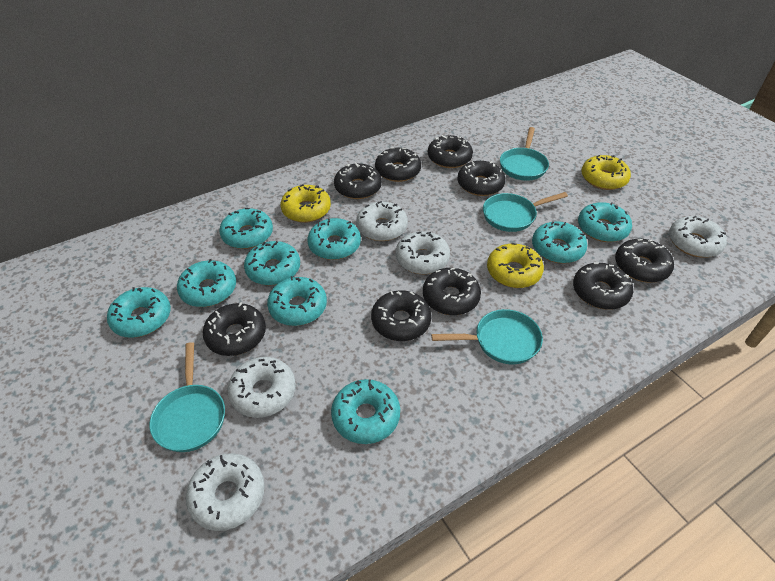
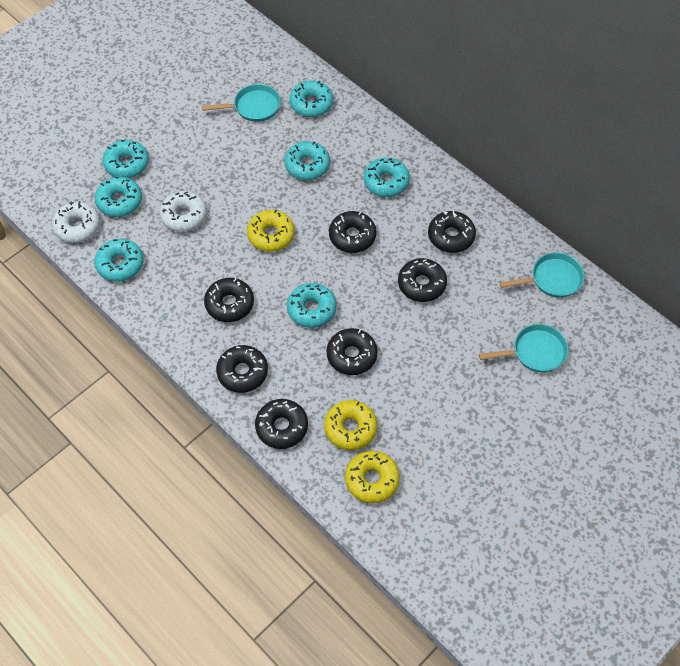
black donut: [203,302,266,356] [334,162,382,199] [371,291,431,341] [375,147,421,182] [423,268,481,315] [428,135,473,168] [457,161,506,196] [573,262,633,310] [615,239,674,283] = 9 -> [204,278,254,322] [216,345,268,393] [255,399,308,449] [327,328,378,375] [329,211,377,253] [398,258,447,302] [428,211,476,253] = 7
turquoise donut: [107,287,171,338] [177,259,236,307] [219,208,273,249] [244,241,300,286] [267,276,327,326] [307,218,361,260] [331,379,400,444] [532,221,587,264] [578,202,632,242] = 9 -> [94,239,144,282] [95,177,142,217] [102,140,149,178] [284,141,330,180] [287,283,337,328] [290,81,333,117] [364,157,410,197] = 7
turquoise pan: [150,342,225,452] [431,309,543,364] [483,192,568,232] [500,127,549,181] = 4 -> [202,84,281,122] [479,324,568,372] [499,252,585,298] = 3
white donut: [186,453,265,531] [227,357,296,418] [356,201,408,241] [396,231,450,274] [669,216,727,257] = 5 -> [52,201,100,243] [159,191,207,232] = 2

